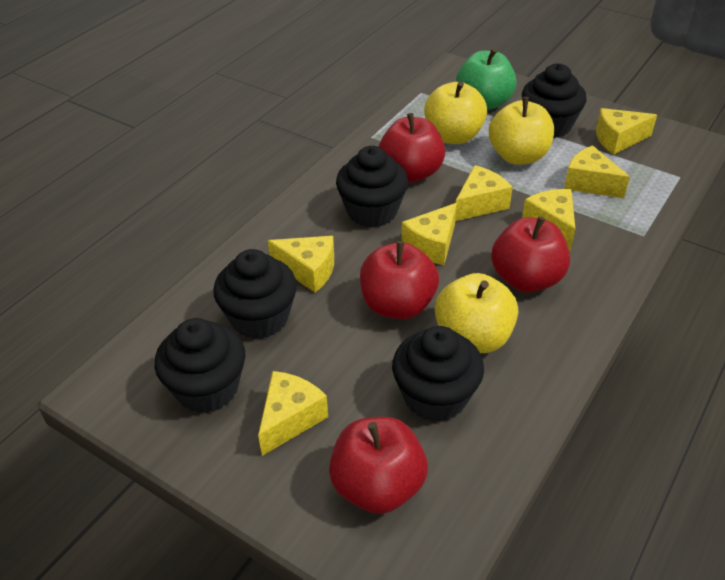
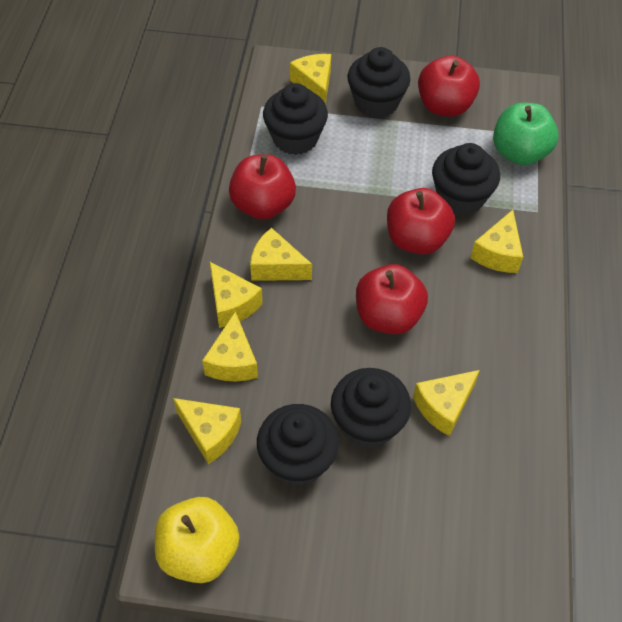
yellow apple: [424,81,487,144] [435,273,518,353] [489,97,554,165] = 3 -> [155,497,240,583] = 1

